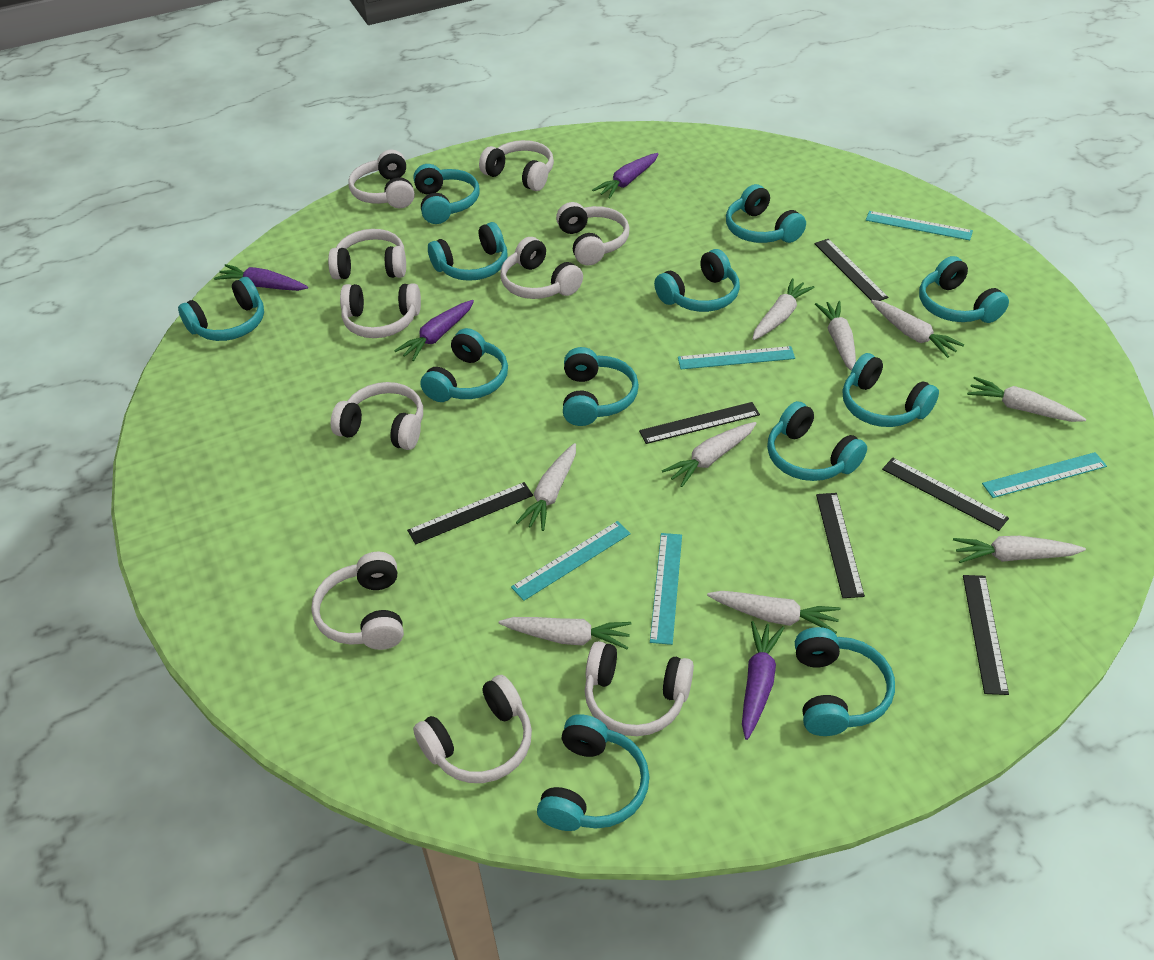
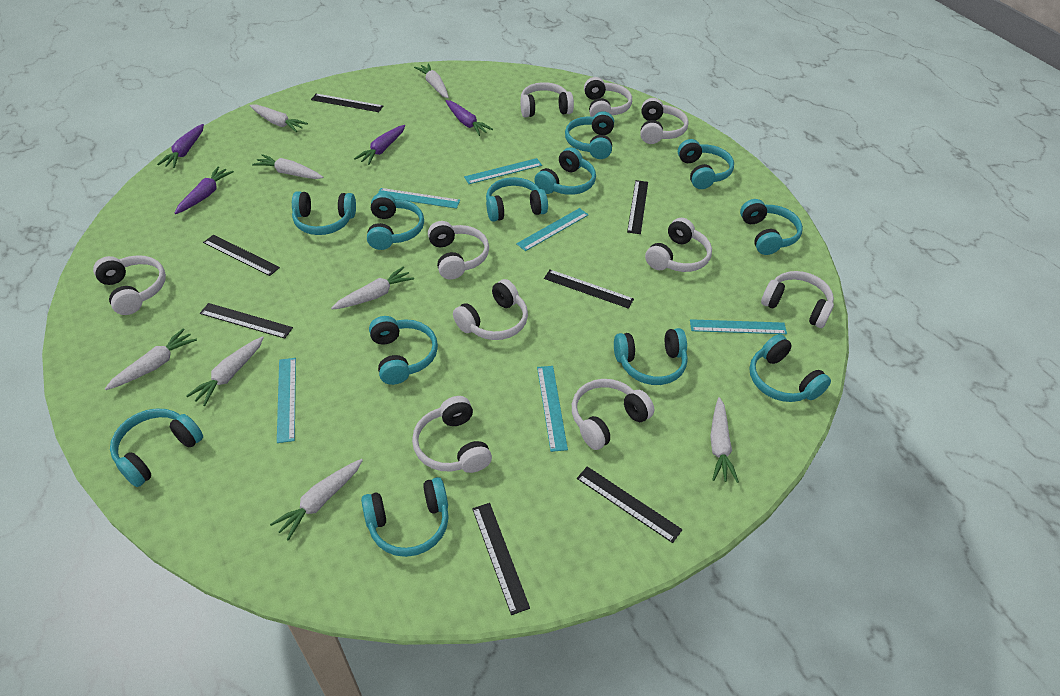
black ruler: [407,482,533,545] [639,402,760,444] [814,239,888,301] [816,493,865,598] [882,458,1009,531] [963,575,1009,695] = 6 -> [200,303,293,339] [203,235,280,276] [311,94,383,112] [472,503,530,615] [544,269,634,309] [577,466,683,543] [627,180,648,234] = 7
turquoise ruler: [511,521,631,601] [650,533,682,645] [678,346,795,369] [866,211,973,240] [982,452,1107,498] = 5 -> [277,358,296,443] [378,188,460,209] [464,158,542,184] [516,208,589,251] [537,366,568,452] [690,319,787,334] = 6
white carrot: [499,617,632,650] [516,443,576,531] [662,422,757,487] [707,591,841,634] [752,278,815,340] [815,301,856,371] [871,300,964,358] [953,536,1086,563] [967,377,1086,422] = 9 -> [105,328,197,390] [186,336,264,406] [250,104,308,132] [252,154,323,179] [270,459,363,541] [331,267,414,310] [414,63,449,98] [710,397,739,483] = 8

